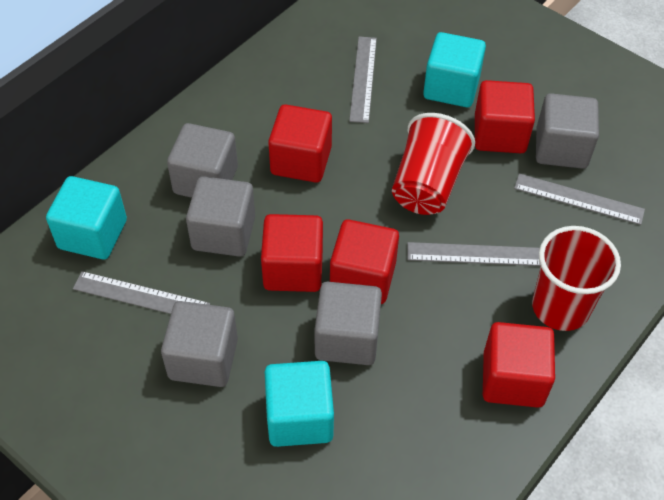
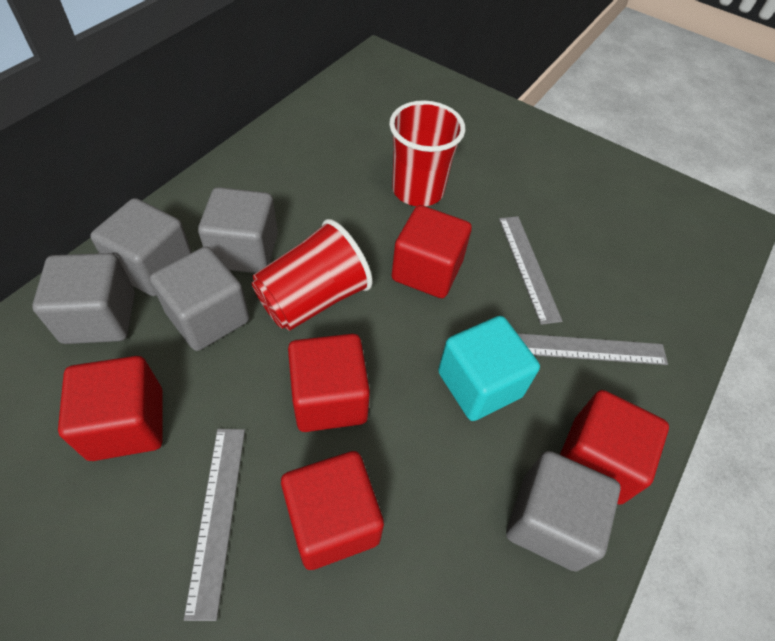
grey ruler: [73,271,210,314] [349,37,377,123] [407,242,540,266] [514,173,645,225] = 4 -> [184,429,245,621] [499,216,562,325] [518,333,668,365] = 3
turquoise cube: [46,176,127,259] [265,361,334,447] [423,32,486,107] = 3 -> [438,316,540,421] = 1

